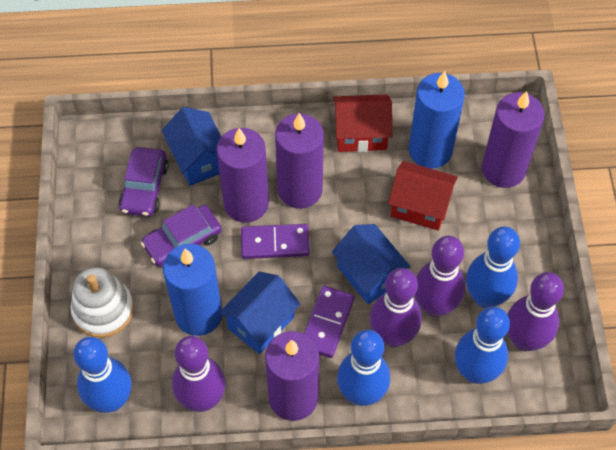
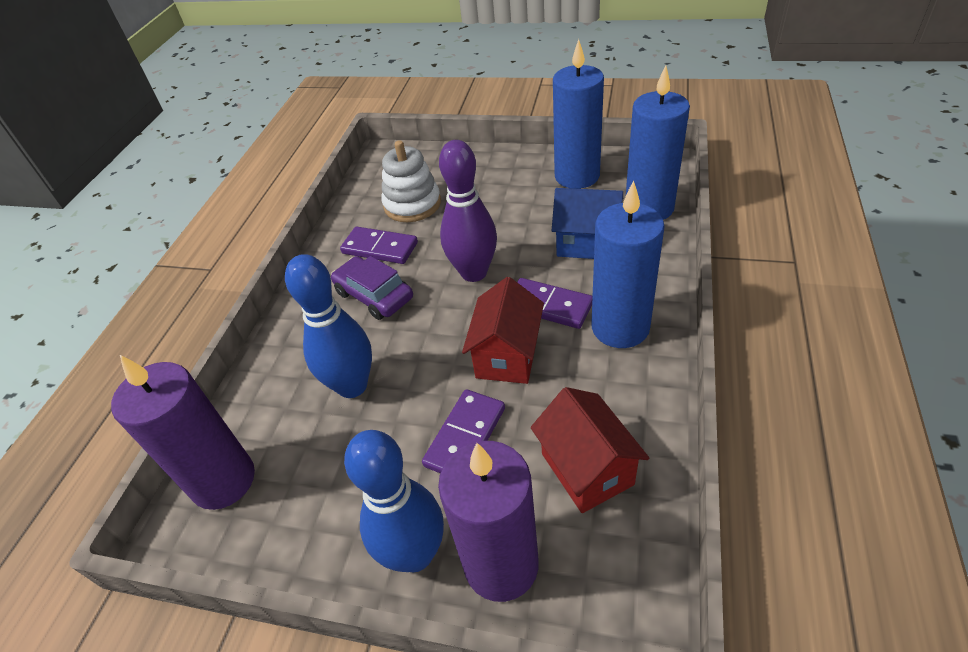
blue bowling pin: [73,337,132,413] [337,330,390,406] [455,306,510,384] [466,226,520,308] = 4 -> [285,254,372,398] [344,430,444,572] = 2
blue candle: [163,244,222,336] [409,71,465,169] = 2 -> [553,39,604,189] [592,180,665,348] [626,65,690,220] = 3
blue house: [162,107,221,186] [219,271,300,354] [332,224,411,304] = 3 -> [551,188,623,259] = 1
purple bowling pin: [172,336,226,412] [370,268,422,347] [415,236,465,317] [507,272,564,351] = 4 -> [439,140,497,282] = 1
purple candle: [216,128,269,223] [265,331,319,421] [275,113,324,209] [482,91,545,188] = 4 -> [111,355,255,510] [438,441,539,602] = 2
purple car: [119,147,168,217] [141,204,222,266] = 2 -> [331,256,413,320] = 1
purple domino: [241,224,310,259] [304,286,355,358] = 2 -> [340,227,418,264] [422,389,505,474] [517,278,593,329] = 3

